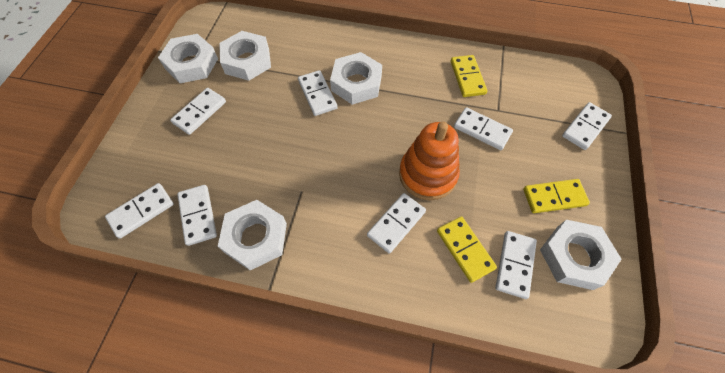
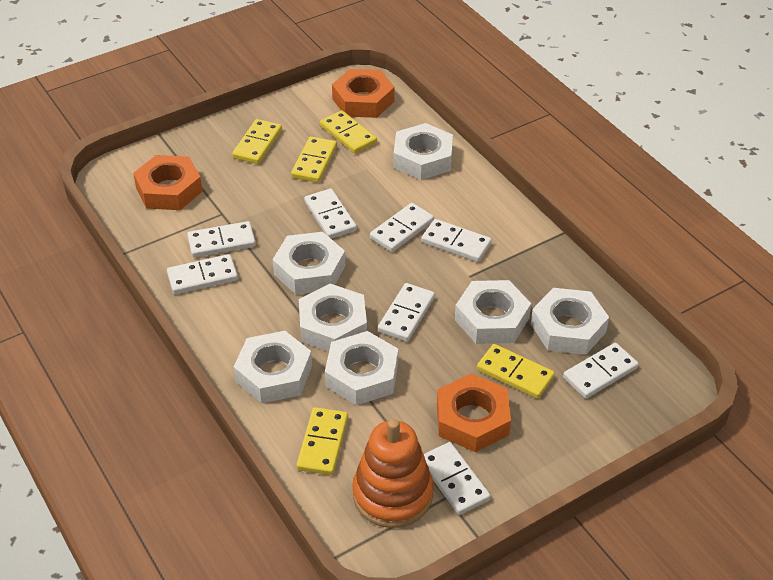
orange nut: none = 0 -> [133,155,203,210] [332,69,394,118] [437,373,511,452] = 3
white nut: [158,34,218,83] [218,200,287,270] [219,31,271,81] [330,52,382,105] [540,220,621,290] = 5 -> [234,331,312,403] [272,232,345,295] [299,284,367,352] [325,331,398,405] [393,123,453,180] [455,280,531,344] [531,288,609,355] = 7
yellow domino: [437,216,497,283] [451,55,487,97] [523,179,590,213] = 3 -> [232,119,282,164] [291,136,337,183] [296,407,348,475] [320,110,377,154] [477,344,555,399] = 5

